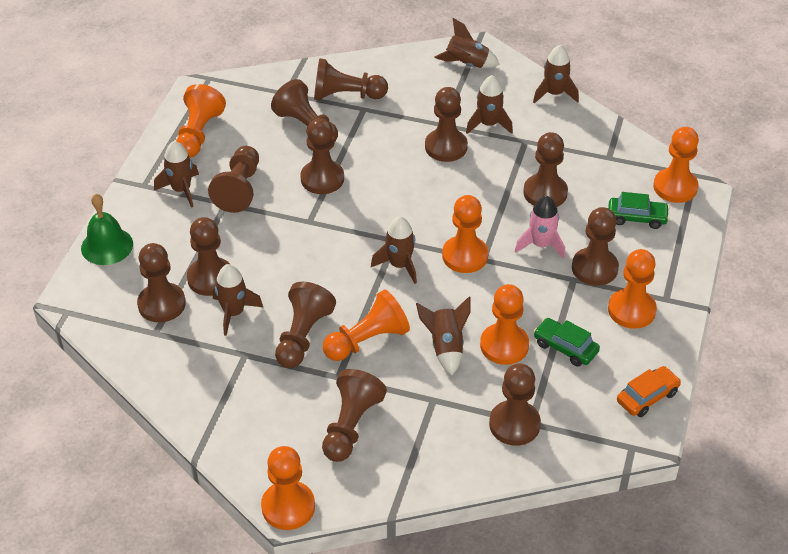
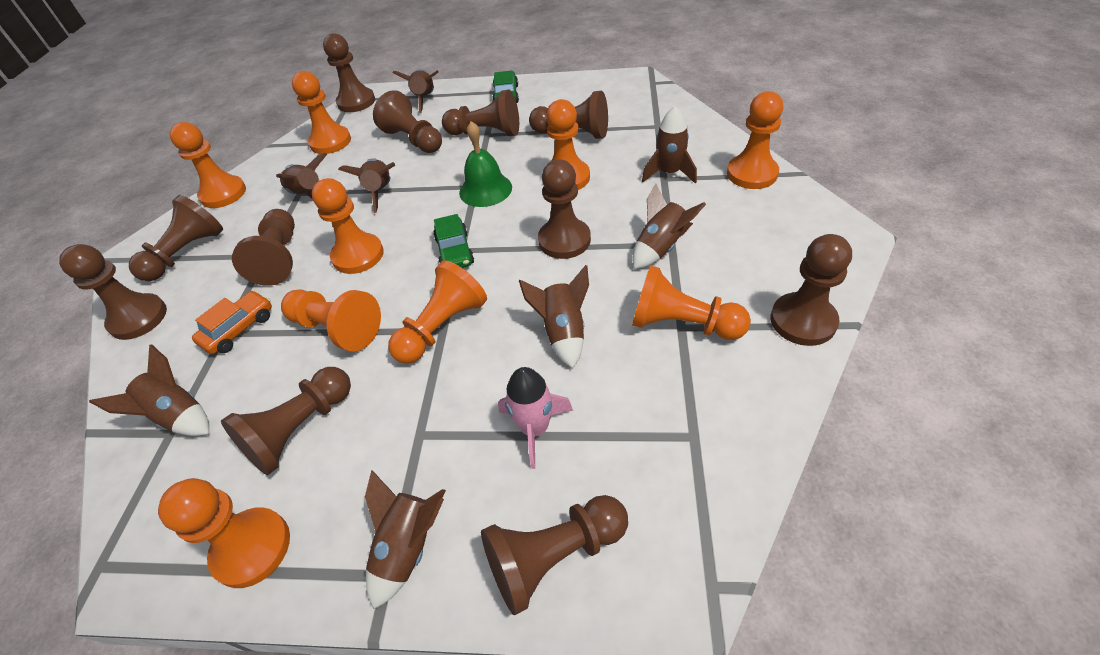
brown pawn: [137,243,186,322] [187,217,230,296] [208,146,259,213] [271,79,338,141] [275,282,336,368] [300,118,344,194] [314,58,388,101] [322,369,387,462] [425,87,468,162] [489,363,541,446] [523,132,568,207] [572,207,619,286] = 12 -> [59,244,167,340] [129,195,223,281] [221,367,351,475] [232,209,295,286] [323,33,375,112] [373,90,442,153] [442,89,519,136] [481,495,628,616] [529,91,608,139] [538,159,591,259] [771,234,852,346] = 11
brown rocket: [154,141,199,208] [213,264,263,336] [371,216,417,284] [416,297,471,375] [434,18,500,68] [466,75,513,134] [533,45,579,103] = 7 -> [89,344,209,436] [276,153,327,200] [338,158,395,213] [365,470,446,609] [393,69,439,113] [519,265,589,368] [632,183,706,269] [642,106,697,184] = 8
orange pawn: [176,84,226,158] [261,446,315,530] [323,289,410,361] [442,195,488,273] [480,284,529,365] [608,249,657,329] [653,127,699,203] = 7 -> [158,478,290,588] [170,122,246,208] [281,289,381,352] [292,71,351,154] [312,178,384,274] [388,260,487,364] [546,99,590,190] [632,265,751,340] [727,91,783,189] = 9

